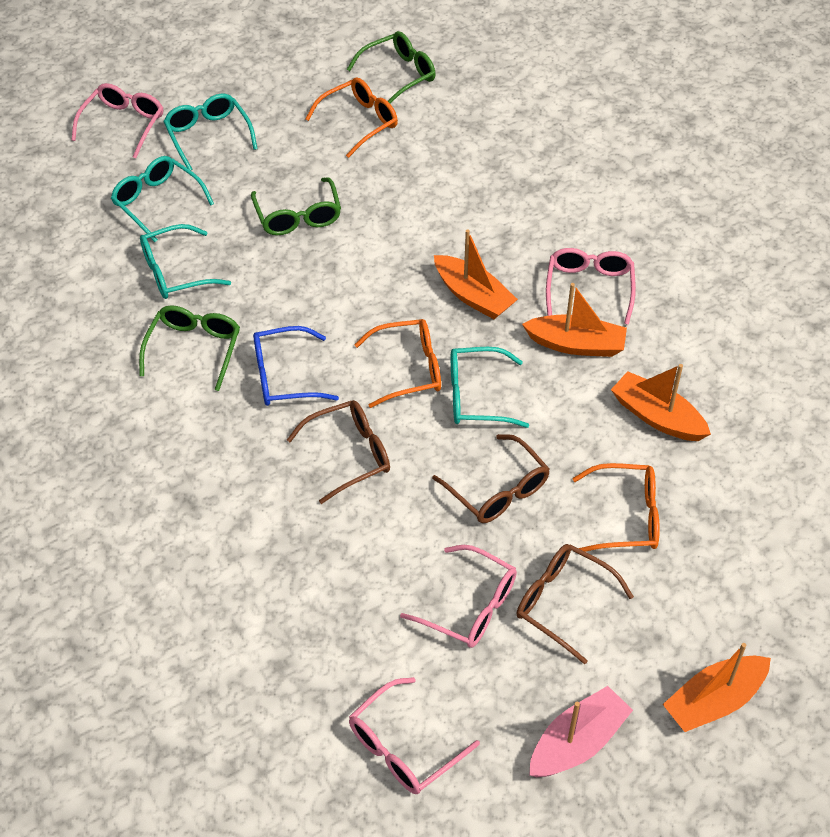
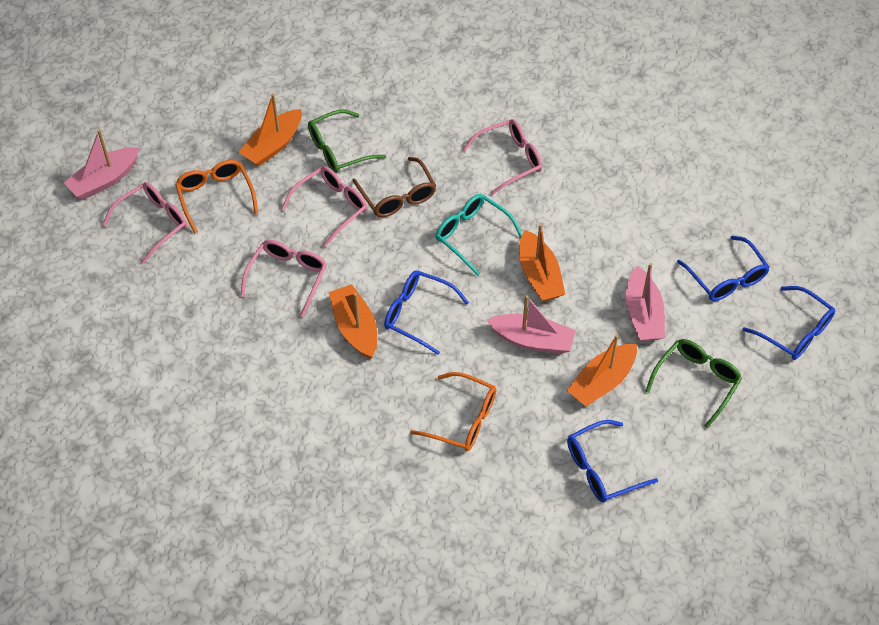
blue glasses: [253,326,339,406] = 1 -> [384,270,469,355] [567,420,658,502] [677,236,770,301] [743,286,835,360] = 4
brown glasses: [287,400,390,504] [432,434,550,523] [517,544,634,664] = 3 -> [352,157,436,217] = 1
green glasses: [139,305,240,391] [251,177,341,235] [347,31,436,104] = 3 -> [308,109,386,173] [645,339,742,428] = 2
orange glasses: [305,77,398,158] [354,319,441,408] [572,463,660,552] = 3 -> [175,160,258,233] [410,372,496,451] = 2
pink boat: [529,686,633,777] = 1 -> [64,129,139,199] [487,295,576,354] [626,263,665,341] = 3
turquoise glasses: [111,156,214,242] [140,224,231,299] [163,93,258,170] [451,347,529,428] = 4 -> [436,194,522,276] = 1

